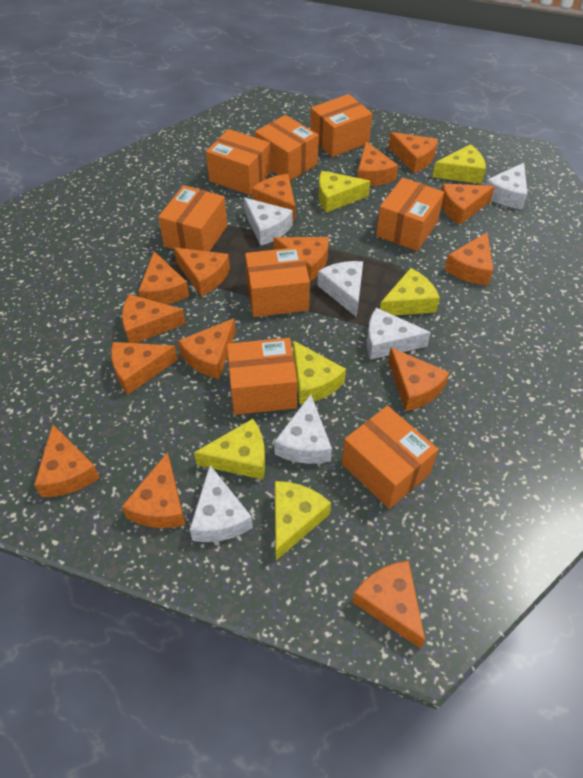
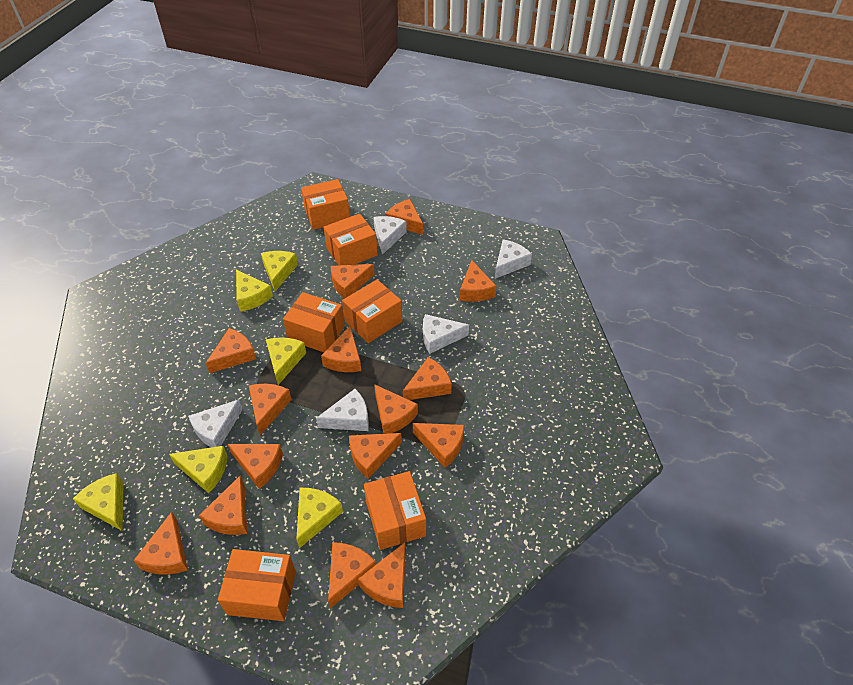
orange box: [158,185,227,252] [206,129,271,195] [227,338,297,415] [245,247,310,317] [255,115,319,181] [310,94,372,157] [342,406,438,509] [376,177,444,251] = 8 -> [218,549,296,621] [283,292,345,352] [301,179,350,230] [323,214,378,265] [342,279,402,343] [364,471,426,550] = 6
white cheese: [189,465,253,542] [244,198,293,246] [274,394,332,464] [317,261,363,317] [367,308,431,360] [485,163,527,209] = 6 -> [188,400,242,447] [316,389,369,431] [373,216,407,255] [423,314,469,354] [495,239,532,279] = 5

